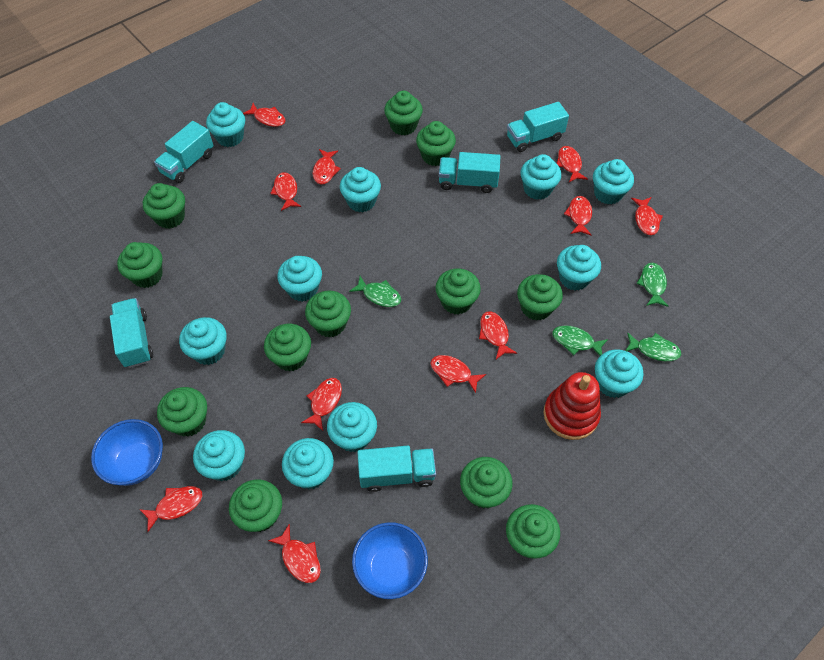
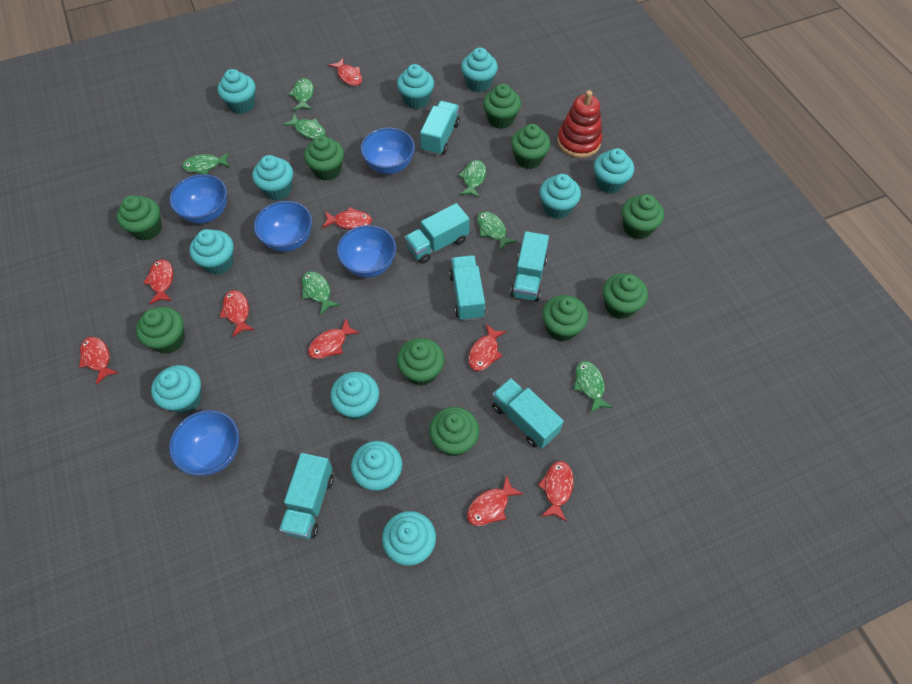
blue bowl: [91,419,163,486] [352,522,428,599] = 2 -> [169,174,227,224] [169,410,239,476] [254,201,312,252] [337,225,396,278] [360,128,415,174] = 5
green cupcake: [117,242,162,288] [143,183,185,229] [157,387,207,437] [229,479,282,532] [264,324,311,371] [305,291,351,337] [384,91,423,135] [416,121,456,166] [436,268,481,315] [460,457,513,509] [506,504,560,559] [517,274,563,321] = 12 -> [116,195,162,241] [136,307,185,354] [304,135,344,181] [397,338,444,386] [429,407,479,456] [483,84,521,129] [511,124,551,169] [542,295,588,341] [603,273,648,319] [622,194,664,240] = 10
green fish: [349,276,402,307] [552,325,608,356] [625,332,681,361] [636,263,669,307] = 4 -> [182,152,230,174] [283,113,325,139] [288,78,314,111] [302,271,340,315] [458,160,486,198] [477,211,517,250] [574,361,613,413] = 7
red fish: [139,486,202,532] [243,103,285,127] [268,524,321,583] [270,172,301,211] [301,378,342,431] [313,149,341,185] [430,355,486,393] [479,311,517,359] [557,146,588,182] [564,196,592,235] [631,197,663,235] = 11 -> [79,337,118,385] [143,259,173,304] [219,290,254,337] [308,319,360,359] [322,207,372,229] [329,58,362,86] [467,475,523,526] [468,324,507,371] [538,461,574,522] = 9
turquoise truck: [110,298,153,368] [154,121,214,183] [357,446,436,492] [439,152,500,193] [507,102,569,152] = 5 -> [279,453,334,539] [405,203,470,264] [420,101,460,156] [449,255,485,321] [492,378,564,449] [510,231,549,302] = 6

